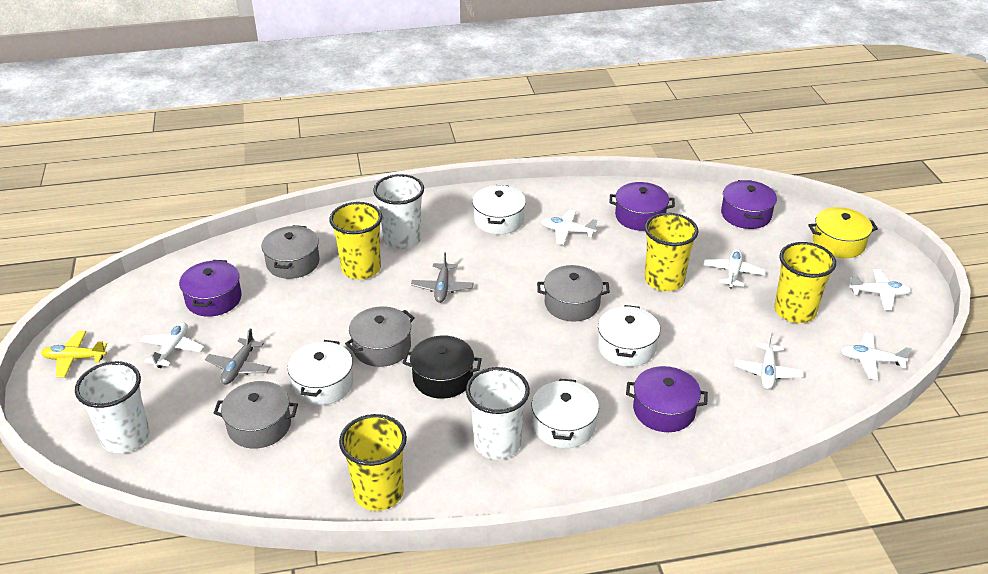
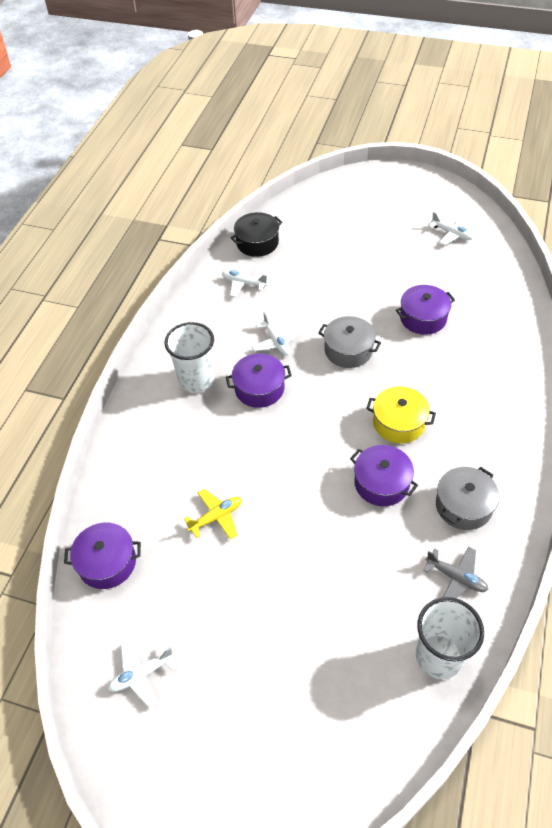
grey plane: [205,328,270,385] [411,252,474,303] = 2 -> [423,547,488,598] = 1
grey pot: [214,381,298,449] [262,225,320,279] [345,306,415,367] [537,265,610,322] = 4 -> [318,316,381,368] [436,467,499,530] = 2
white cup: [75,361,149,453] [373,174,424,249] [466,367,530,460] = 3 -> [165,322,214,393] [416,597,484,679] = 2
white plane: [140,322,204,368] [541,210,597,245] [703,249,766,289] [734,333,804,390] [840,332,912,380] [849,269,911,310] = 6 -> [108,640,177,708] [222,262,269,297] [251,312,303,356] [429,212,474,245] = 4
white pot: [287,340,353,405] [472,185,526,234] [532,379,599,448] [598,305,660,367] = 4 -> none = 0
yellow cup: [329,202,382,279] [339,414,407,511] [645,213,698,291] [775,242,836,323] = 4 -> none = 0

